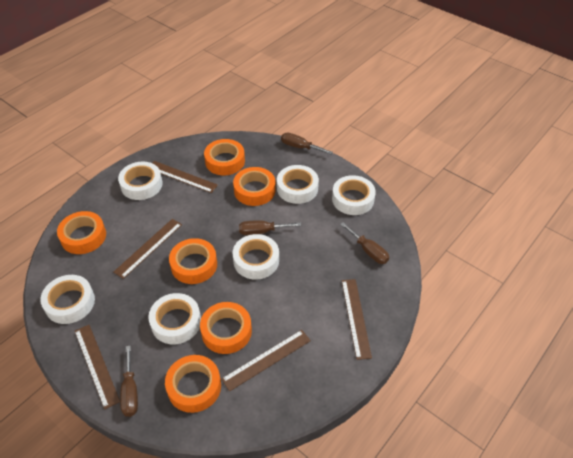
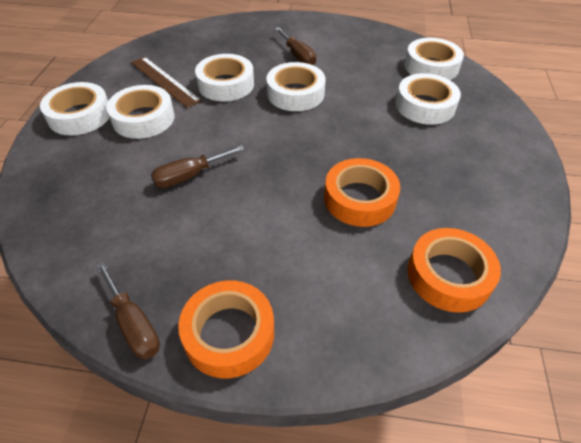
brown ruler: [75,325,120,409] [113,219,182,279] [153,161,218,193] [221,330,311,391] [342,279,372,360] = 5 -> [131,57,202,108] = 1
brown screwdriver: [120,345,138,417] [239,220,301,235] [281,133,333,154] [340,222,389,264] = 4 -> [96,262,160,360] [151,145,245,188] [275,27,316,65] = 3
orange tape: [57,211,106,254] [165,355,221,413] [169,238,217,284] [200,302,252,354] [204,139,245,176] [233,167,276,206] = 6 -> [178,281,274,378] [324,158,400,227] [408,228,501,313] = 3

